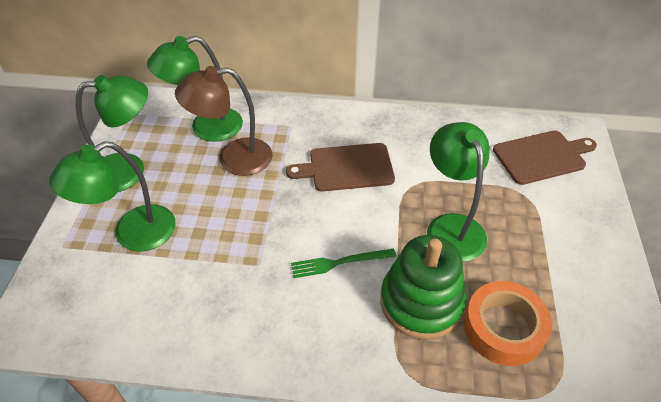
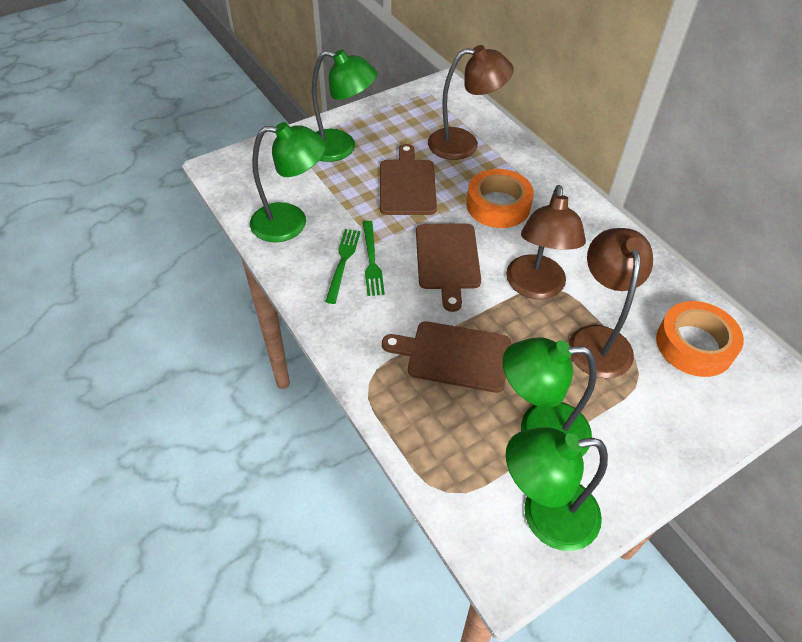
brown cutting board: [286,143,395,192] [493,131,597,185] = 2 -> [380,144,437,215] [382,321,511,393] [416,223,481,312] = 3
brown lamp: [175,66,272,176] = 1 -> [428,45,514,160] [506,185,586,299] [568,228,653,378] = 3
green fork: [291,248,396,278] = 1 -> [325,229,361,304] [363,221,385,296] = 2
green stacking toy: [380,235,466,340] = 1 -> none = 0
orange tape: [464,281,552,366] = 1 -> [466,169,534,228] [656,301,744,377] = 2

